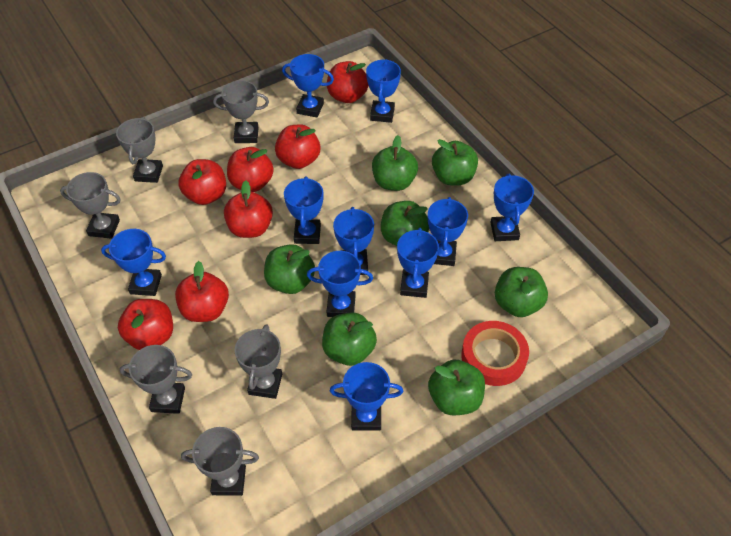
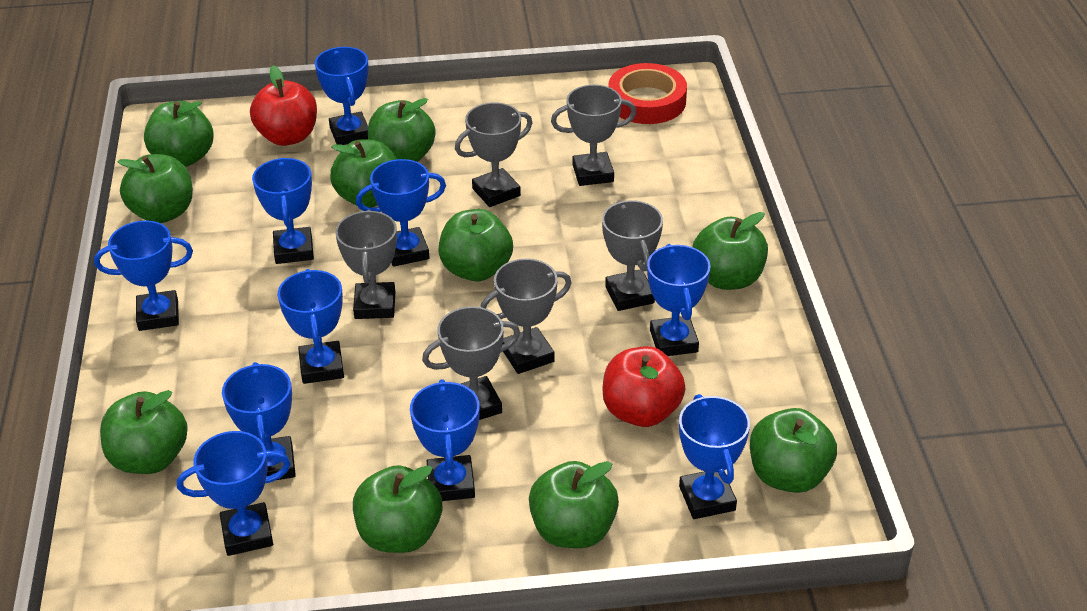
green apple: [264,244,315,294] [322,312,377,366] [372,135,418,191] [381,201,429,246] [428,360,485,415] [432,139,478,186] [495,267,548,317] = 7 -> [100,390,188,474] [117,154,193,223] [144,101,214,167] [330,139,397,208] [353,465,442,553] [368,98,436,162] [439,209,513,281] [529,461,619,548] [693,212,768,290] [750,408,837,493] = 10
red apple: [118,299,173,350] [175,261,229,322] [178,159,226,205] [224,180,273,238] [227,147,274,192] [275,125,320,169] [327,61,369,103] = 7 -> [250,65,317,146] [602,346,685,427] = 2

